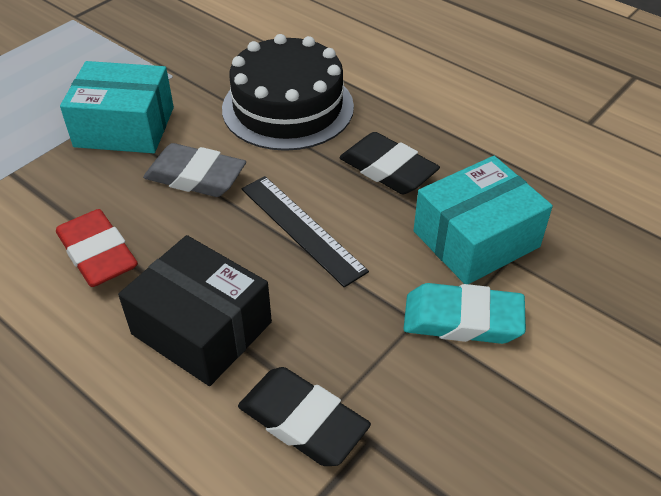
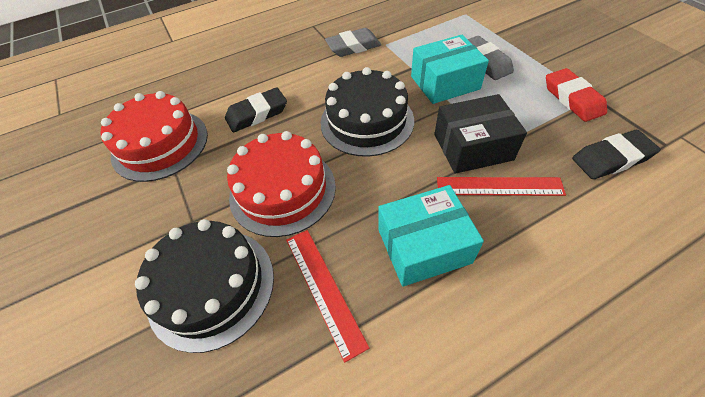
black cake: [222,34,354,151] = 1 -> [135,219,274,353] [320,67,414,157] = 2
black ruler: [241,176,369,288] = 1 -> none = 0
grey eraser: [143,143,246,197] = 1 -> [325,28,381,57] [467,36,514,80] = 2
red cake: none = 0 -> [100,91,208,182] [227,131,336,237] = 2
red ruler: none = 0 -> [286,230,369,363] [437,177,566,196] = 2
turquoise eraser: [404,283,526,344] = 1 -> none = 0

